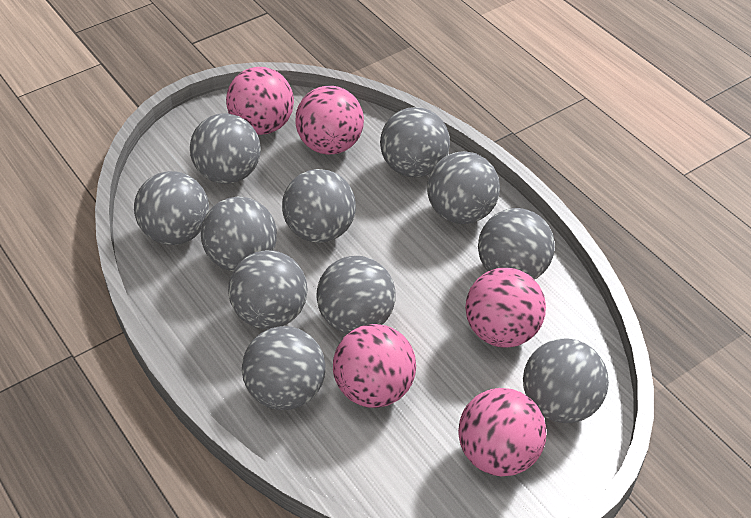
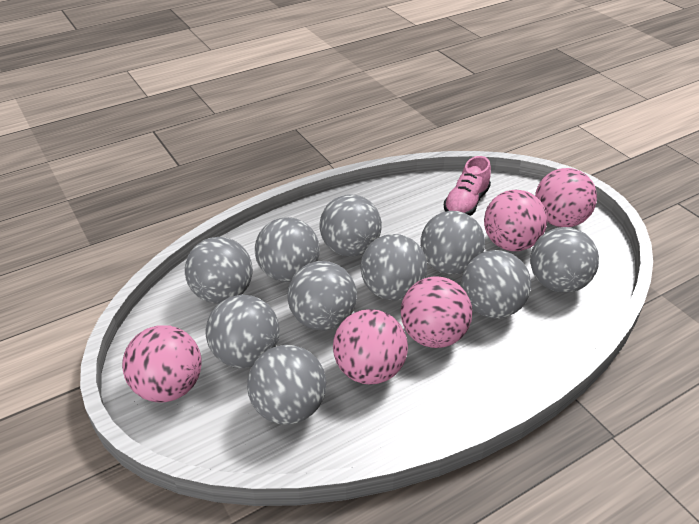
grey ball: [134,171,209,245] [190,113,261,184] [201,197,277,272] [228,250,308,329] [242,326,326,410] [282,169,356,243] [316,256,396,334] [380,107,450,177] [427,151,500,224] [478,208,555,280] [523,338,609,423] = 11 -> [185,237,253,304] [205,295,280,368] [247,345,326,425] [255,217,320,282] [287,261,357,331] [320,194,382,257] [360,234,427,300] [420,211,485,275] [461,250,531,318] [530,227,599,293] = 10
pink shoe: none = 0 -> [444,156,491,216] = 1

